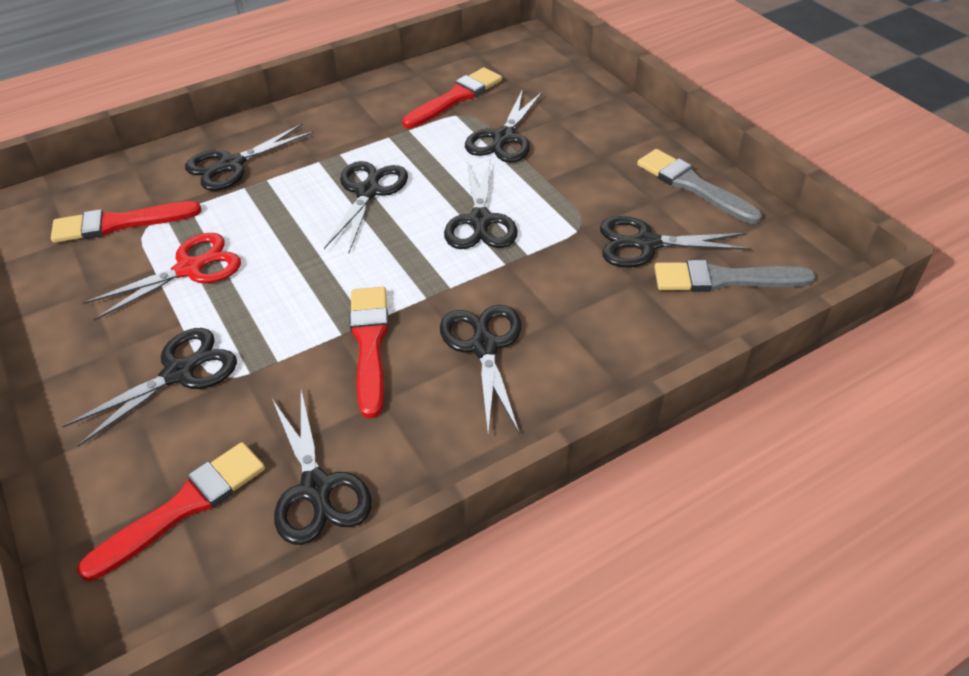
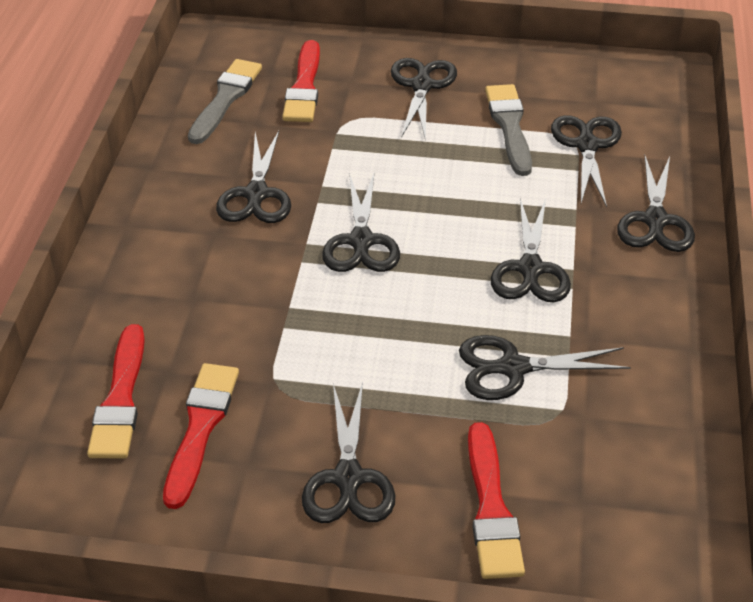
red scissors: [83,233,241,321] = 1 -> none = 0

